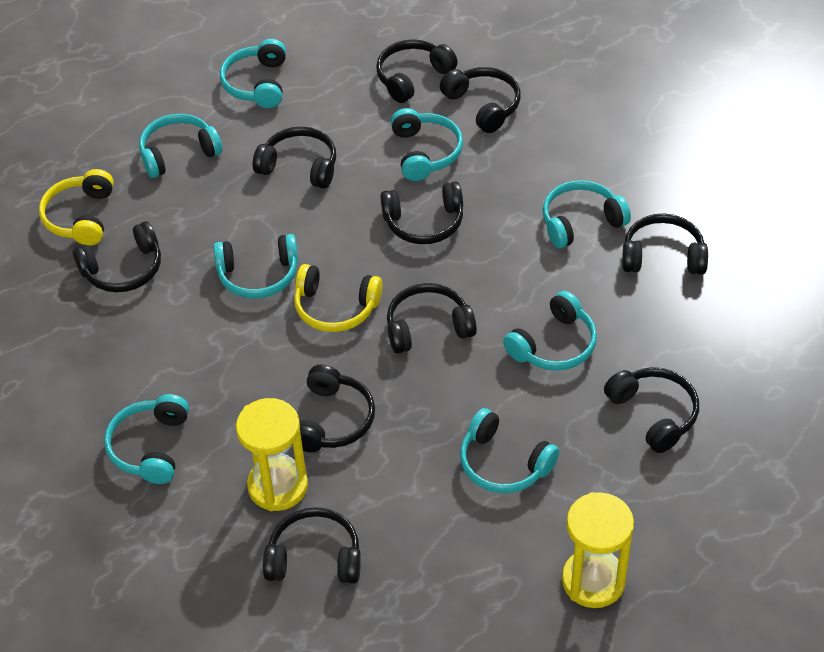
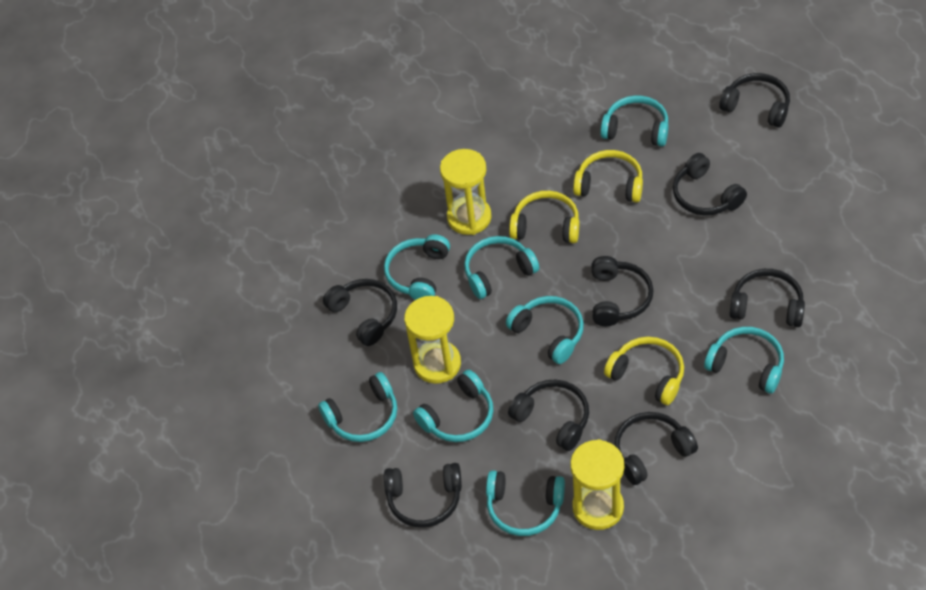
black headphones: [73,221,161,293] [253,127,336,189] [263,507,361,584] [292,365,375,452] [376,39,458,103] [380,181,463,244] [387,283,477,354] [440,67,521,133] [604,367,699,453] [622,213,708,275] = 10 -> [323,279,397,346] [384,463,462,528] [508,380,589,451] [591,256,653,326] [614,412,698,485] [673,153,747,216] [719,73,790,128] [729,269,805,327] = 8
yellow headphones: [39,169,114,246] [294,264,383,332] = 2 -> [509,191,579,243] [573,150,643,202] [604,337,684,405] = 3
yellow hourglass: [236,398,308,511] [562,492,634,608] = 2 -> [404,296,461,384] [440,149,492,235] [570,439,624,530] = 3

